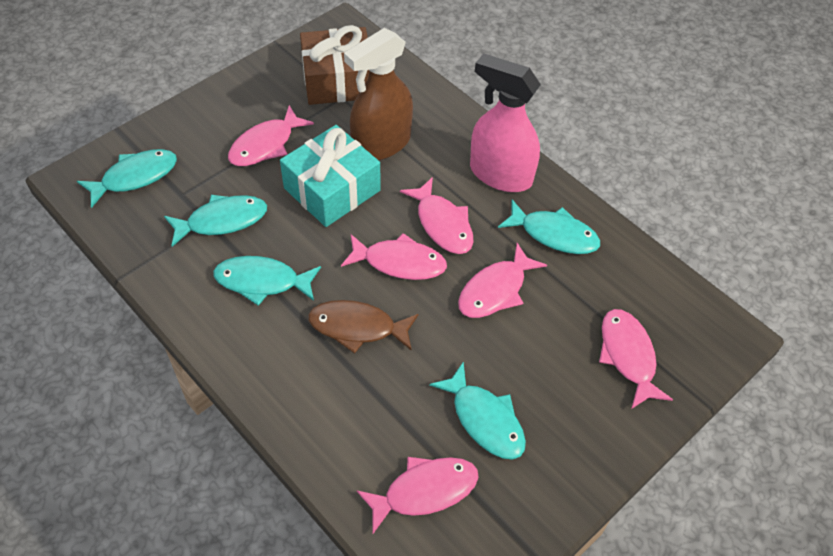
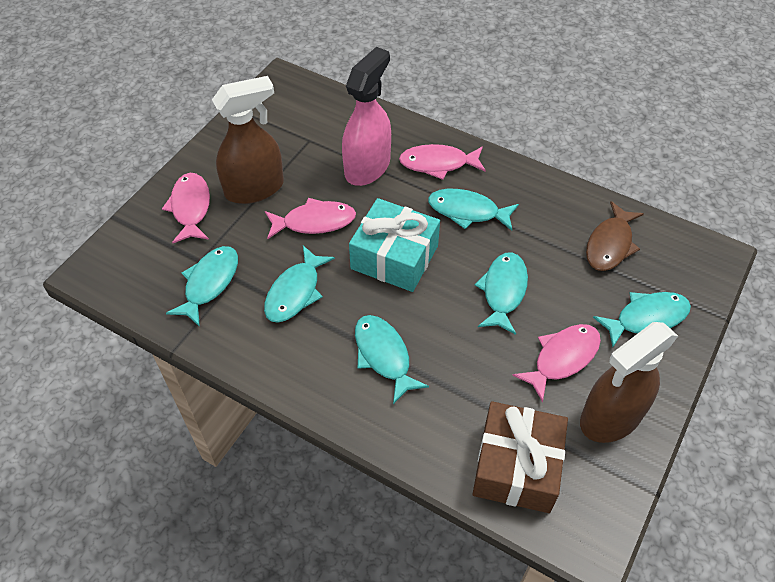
brown spray bottle: [344,28,413,160] = 1 -> [212,76,284,204] [580,322,678,443] = 2
pink fish: [228,105,314,166] [341,233,447,280] [356,457,479,534] [400,177,473,254] [458,243,547,318] [599,309,673,409] = 6 -> [162,173,210,243] [265,198,356,239] [399,144,486,180] [512,324,601,402] = 4
turquoise fish: [77,149,177,208] [164,195,267,247] [213,256,321,306] [429,361,526,460] [498,199,600,254] = 5 -> [166,246,238,327] [264,246,335,323] [355,315,429,404] [428,189,519,231] [475,252,528,335] [593,292,691,347] = 6

